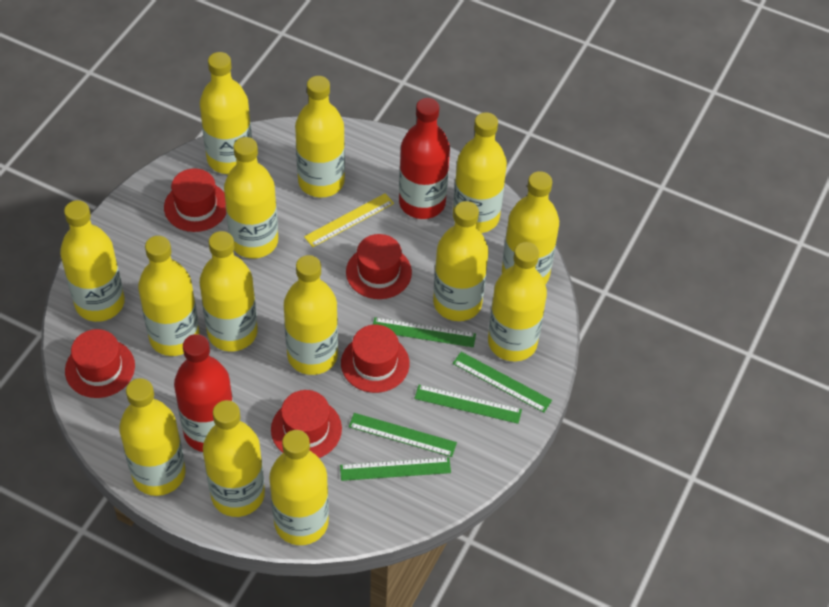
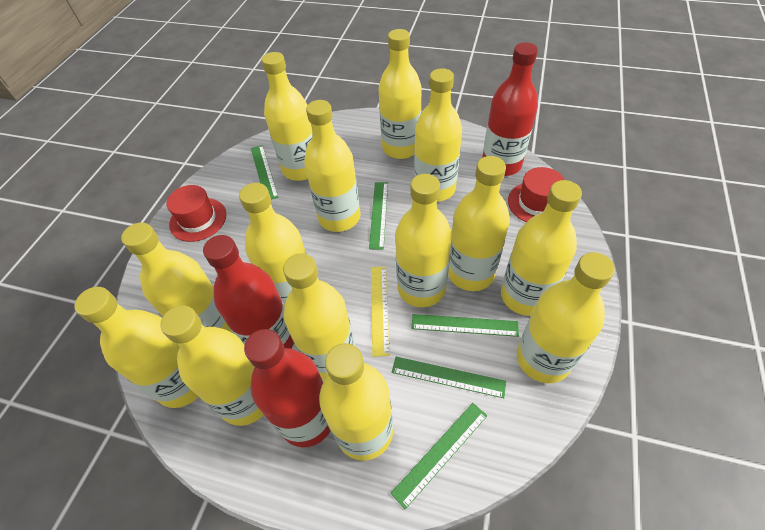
red bottle: [174,334,233,452] [399,98,450,219] = 2 -> [203,235,294,349] [244,329,331,447] [482,42,538,176] = 3
red hat: [65,329,135,398] [164,168,226,232] [271,390,342,458] [341,325,410,393] [346,234,412,299] = 5 -> [166,185,226,242] [508,167,565,222] = 2

